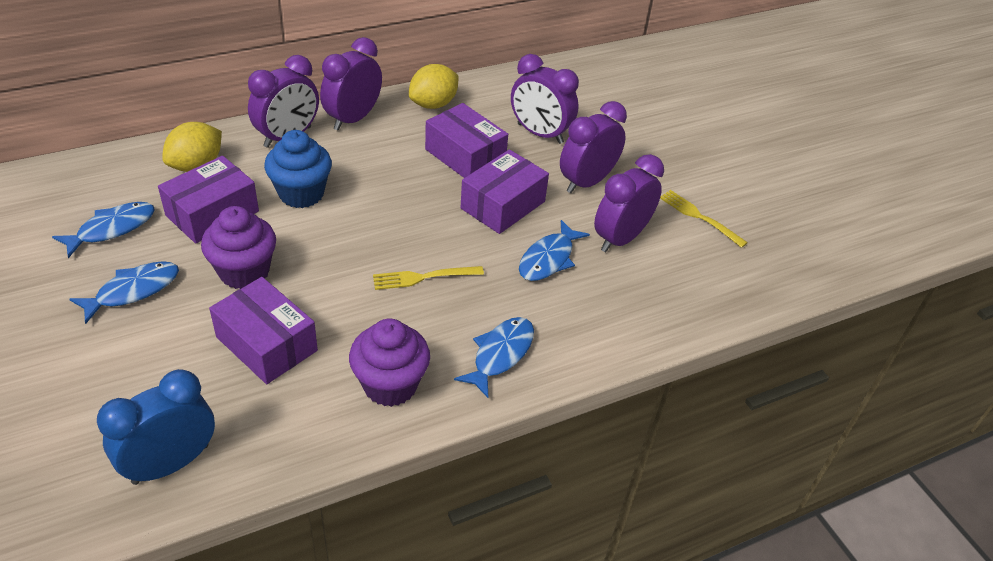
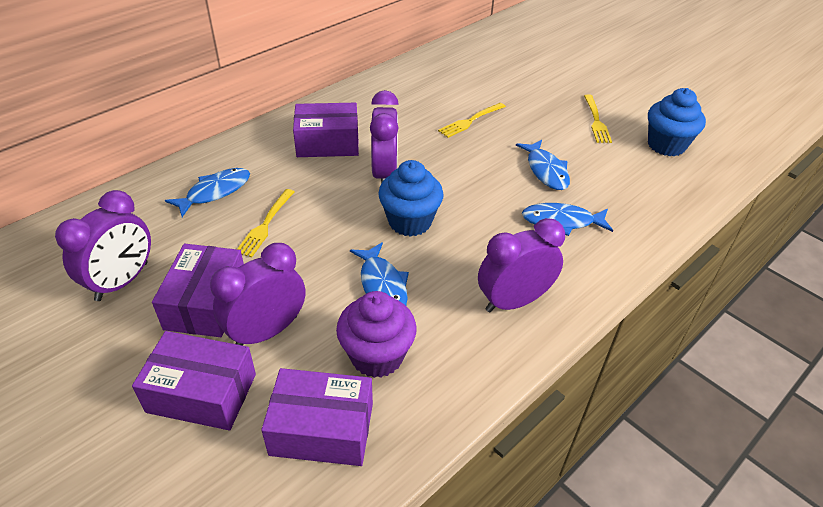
blue clock: [97,369,215,485] = 1 -> none = 0
blue cupcake: [264,130,332,208] = 1 -> [378,160,444,237] [648,88,706,156] = 2
purple clock: [248,55,319,148] [320,37,382,131] [511,54,579,144] [560,101,627,193] [594,154,664,252] = 5 -> [55,190,151,301] [210,243,306,346] [370,90,399,184] [478,218,565,312] = 4
purple cupcake: [201,206,276,289] [349,318,430,407] = 2 -> [336,291,417,378] = 1
yellow fork: [373,266,484,290] [660,190,748,248] = 2 -> [237,189,294,257] [438,103,506,138] [584,94,612,143] = 3
yellow lemon: [162,122,222,172] [409,64,459,109] = 2 -> none = 0

